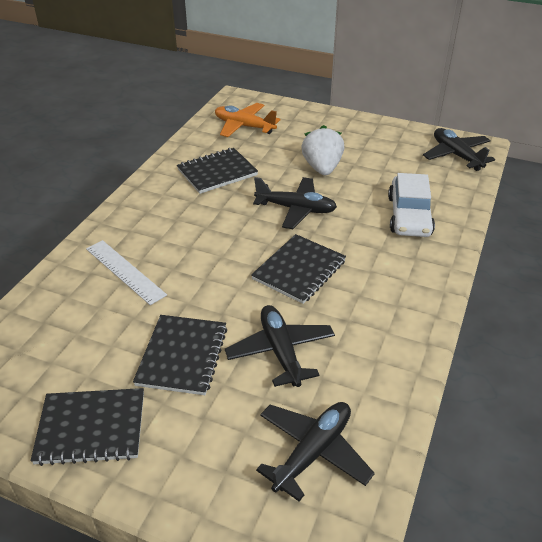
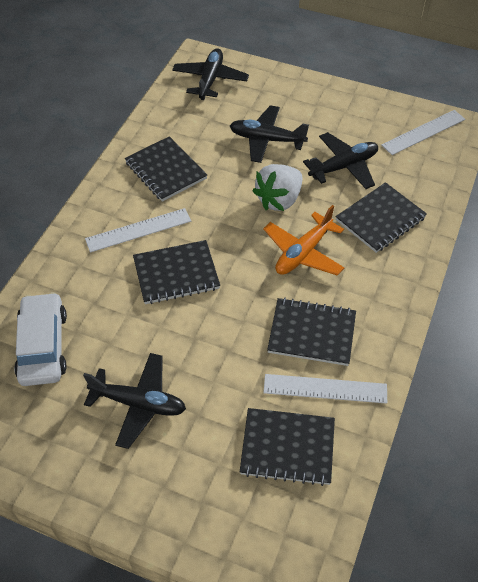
black notebook: [31,388,144,466] [133,315,227,395] [177,148,258,194] [251,234,346,304] = 4 -> [125,136,207,202] [133,240,220,304] [240,408,335,486] [267,298,356,366] [336,182,427,253] = 5
white ruler: [86,240,167,305] = 1 -> [85,208,191,252] [263,374,387,404] [382,110,465,155] = 3

